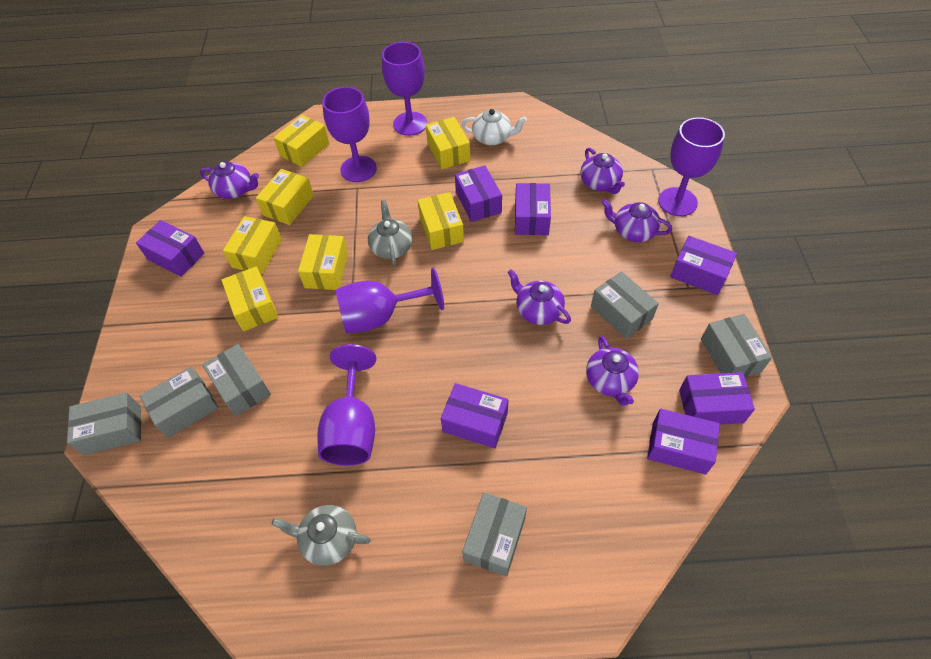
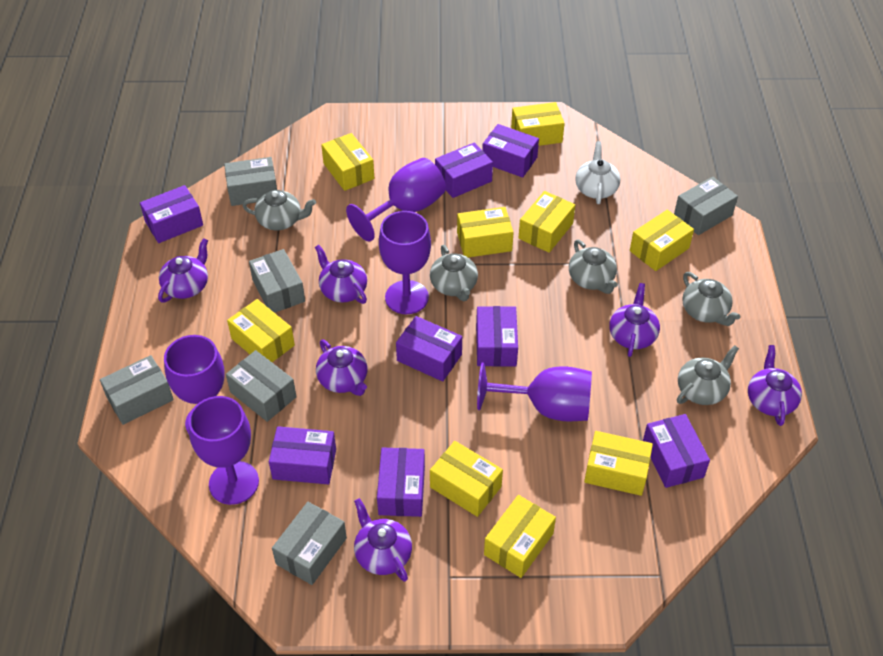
grey teapot: [271,505,371,566] [368,200,412,266] = 2 -> [243,190,316,230] [430,245,478,301] [569,240,618,294] [677,345,739,405] [682,272,740,326] = 5
purple box: [136,220,205,277] [441,383,508,448] [455,165,502,222] [515,183,551,235] [647,409,720,474] [670,236,737,295] [679,372,755,425] = 7 -> [140,185,203,243] [269,426,336,484] [377,448,425,517] [396,316,462,382] [435,142,493,198] [476,306,518,367] [482,124,539,178] [643,414,710,488] = 8
purple teapot: [200,162,259,199] [507,269,571,325] [580,148,625,194] [586,336,639,406] [601,199,672,242] = 5 -> [158,238,208,303] [315,245,367,304] [316,340,367,396] [354,498,412,582] [609,283,660,357] [748,345,802,426] = 6
yellow box: [221,266,278,331] [223,216,282,274] [256,169,314,225] [274,114,329,167] [298,234,348,290] [418,192,464,250] [426,117,470,169] = 7 -> [227,299,295,362] [321,133,374,191] [430,441,503,517] [457,207,514,257] [484,495,556,578] [511,102,565,146] [519,191,575,253] [584,431,653,496] [630,210,694,271] = 9

